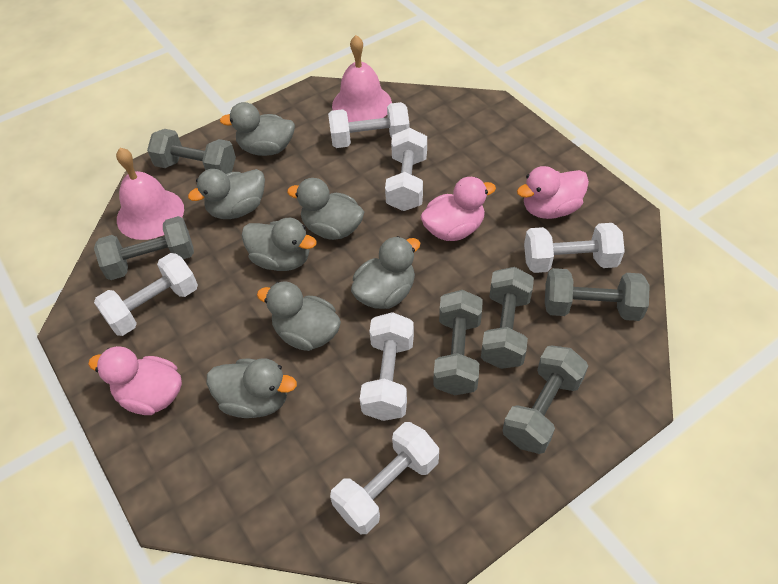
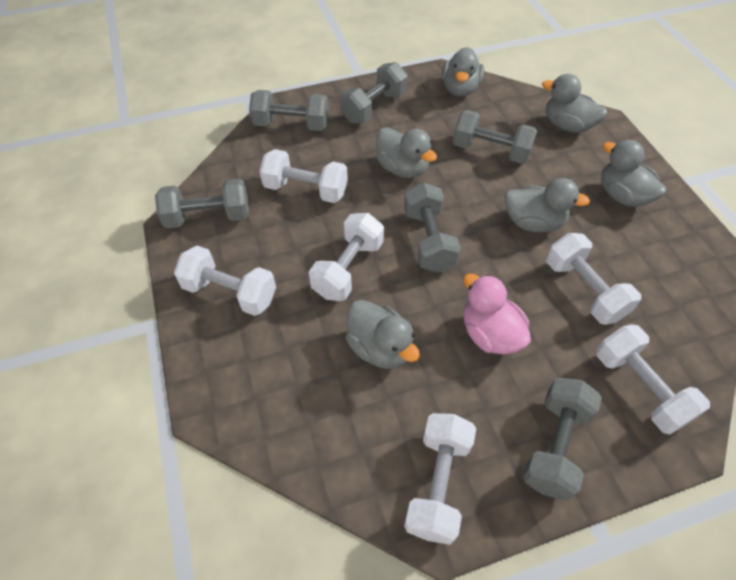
grey duck: [188,169,265,219] [206,358,297,418] [220,102,295,156] [242,218,317,271] [257,282,341,351] [287,178,364,240] [351,236,420,309] = 7 -> [345,300,420,369] [376,127,437,178] [442,47,484,96] [504,178,590,232] [542,74,607,133] [601,140,666,207] = 6
pink bell: [116,148,184,240] [332,35,392,122] = 2 -> none = 0
pink duck: [88,346,182,415] [420,177,496,241] [517,166,589,219] = 3 -> [463,273,531,354] = 1

